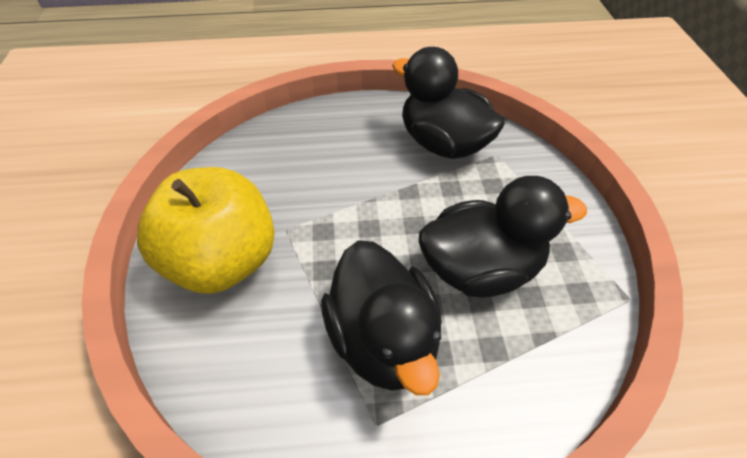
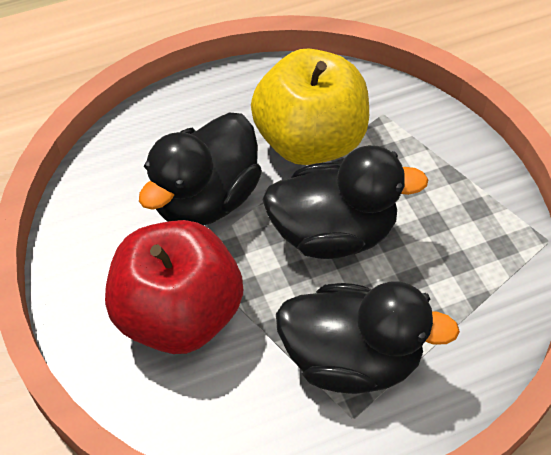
red apple: none = 0 -> [105,220,243,354] = 1

